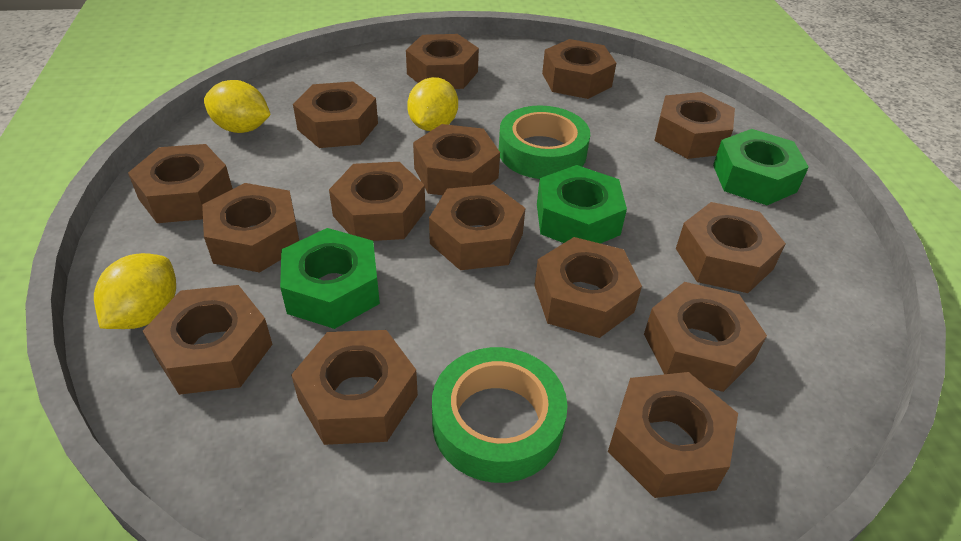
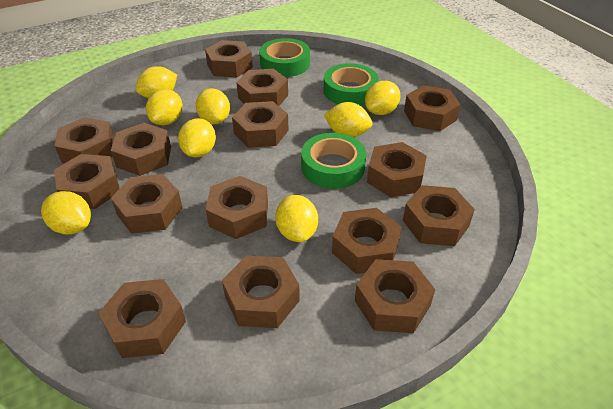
green nut: [280,228,380,329] [537,165,627,244] [713,129,809,205] = 3 -> none = 0
green tape: [432,347,568,483] [499,105,590,179] = 2 -> [259,38,310,77] [301,133,366,189] [324,63,379,106] = 3
yellow lemon: [94,253,176,329] [204,80,271,133] [407,77,458,131] = 3 -> [41,191,91,234] [136,66,177,99] [146,89,183,125] [178,118,216,157] [196,88,230,125] [275,195,318,242] [324,102,372,137] [365,81,401,115] = 8

